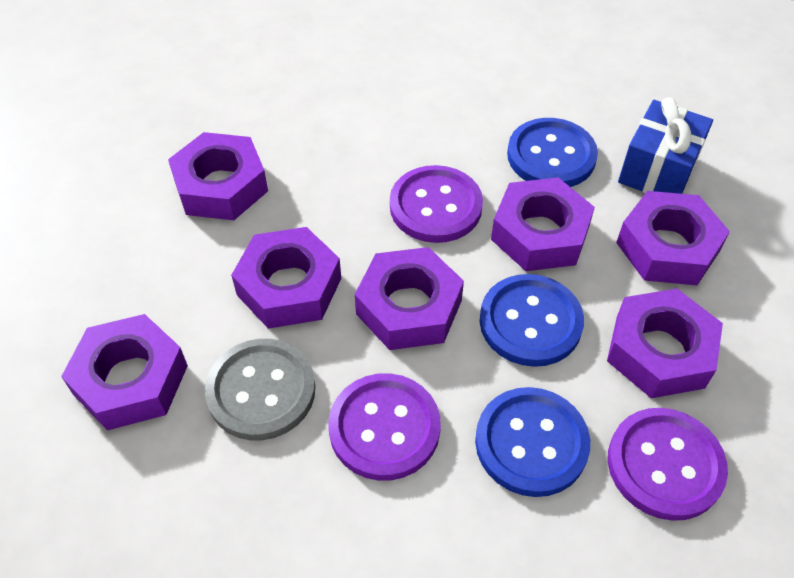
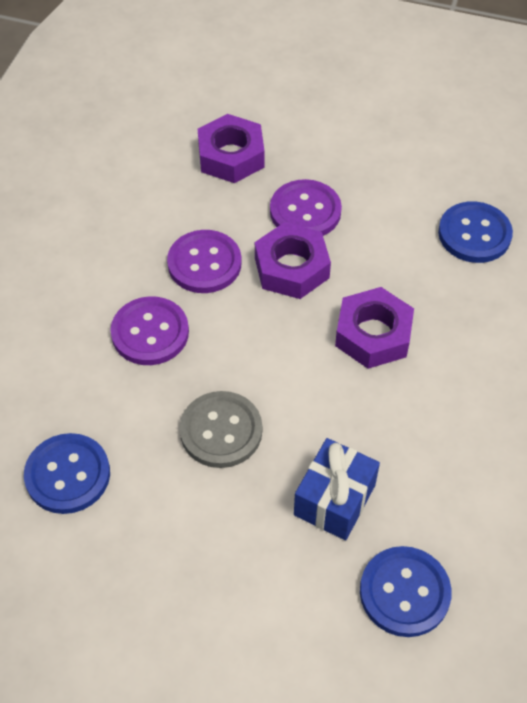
purple nut: [61,314,188,430] [168,132,268,220] [231,227,341,329] [355,247,464,350] [491,177,595,271] [607,288,723,398] [616,191,730,285] = 7 -> [198,114,265,183] [255,222,331,299] [335,287,414,369] = 3

